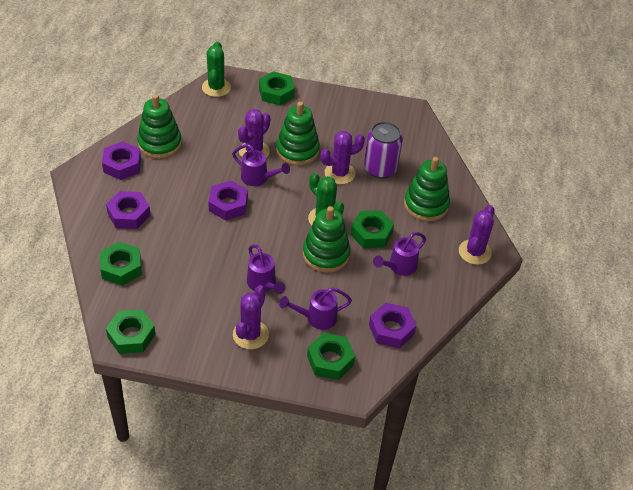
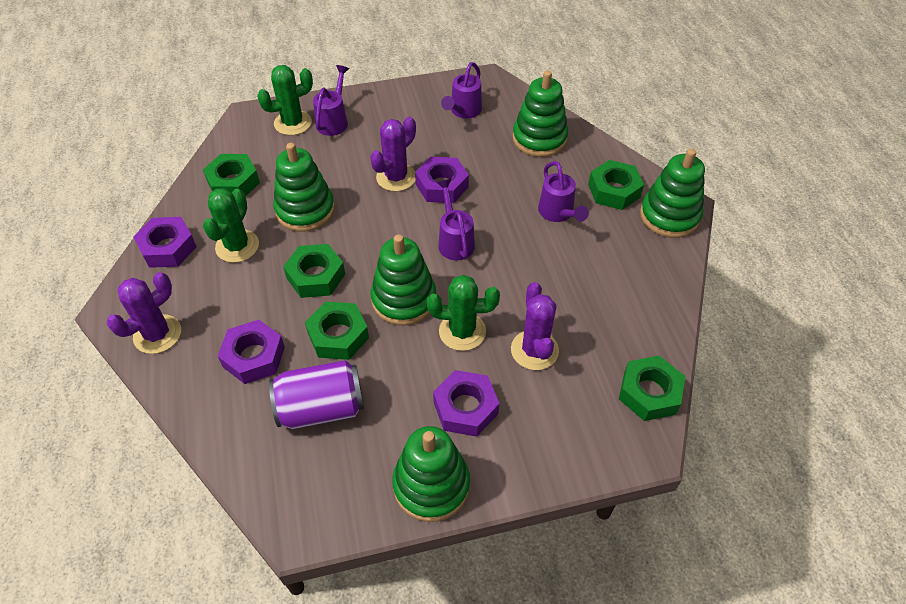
green cactus: [202,42,231,97] [308,173,344,225] = 2 -> [203,188,259,263] [257,65,313,135] [427,275,500,351] = 3
green stacking toy: [137,94,182,159] [276,102,320,166] [303,206,351,273] [404,157,450,221] = 4 -> [273,143,335,232] [370,234,436,326] [392,426,470,522] [513,71,568,157] [640,149,705,238] = 5
purple cactus: [233,285,269,349] [238,109,270,158] [320,131,365,184] [459,205,495,265] = 4 -> [107,272,181,354] [370,117,416,191] [511,282,559,370] = 3

